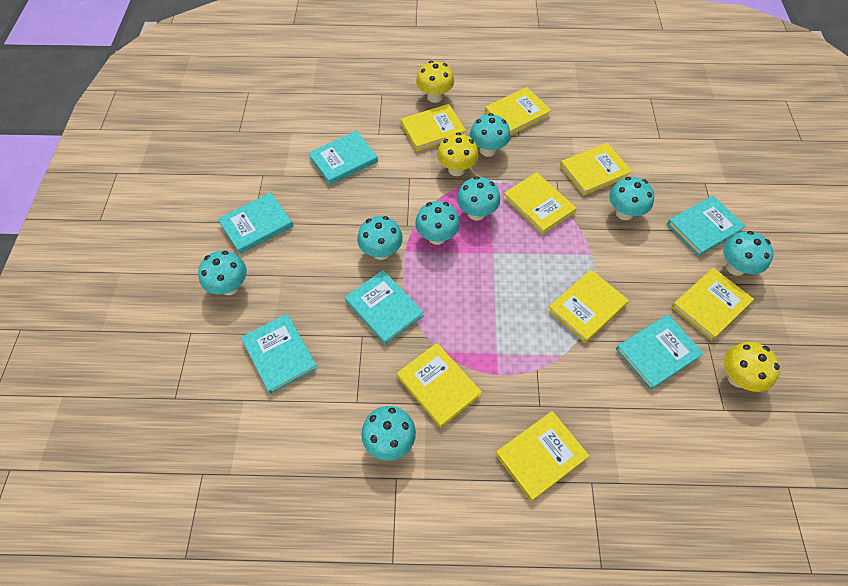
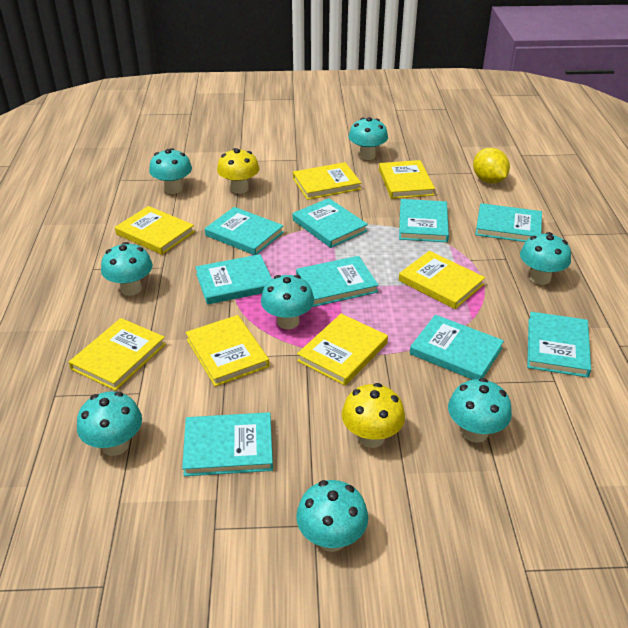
turquoise book: [218,192,293,254] [241,314,318,394] [309,131,378,185] [345,270,424,345] [616,315,704,390] [667,196,746,256] = 6 -> [182,412,273,476] [195,254,272,305] [205,207,284,255] [293,198,368,248] [296,256,378,307] [399,199,449,242] [410,315,504,380] [475,203,542,242] [527,312,591,377] = 9
yellow book: [397,343,482,428] [401,104,466,152] [485,87,552,136] [495,411,589,501] [503,172,576,235] [547,270,629,343] [560,143,632,196] [671,268,754,341] = 8 -> [69,318,166,391] [115,206,195,255] [186,315,270,387] [293,162,361,200] [297,314,388,386] [379,160,435,199] [399,251,485,309] = 7
yellow lemon: none = 0 -> [473,148,510,183] = 1
yellow mushroom: [416,61,454,103] [437,132,479,176] [724,342,780,392] = 3 -> [217,148,259,194] [342,383,405,448] = 2

